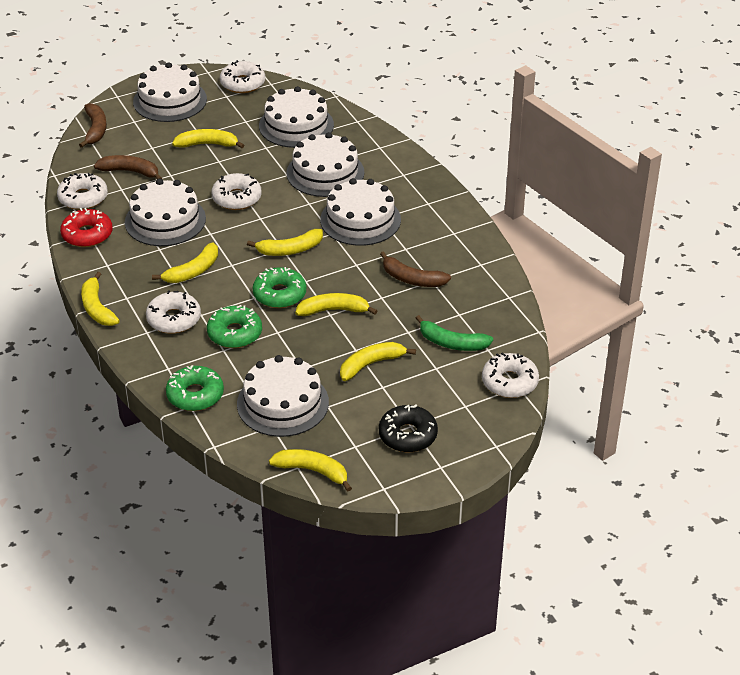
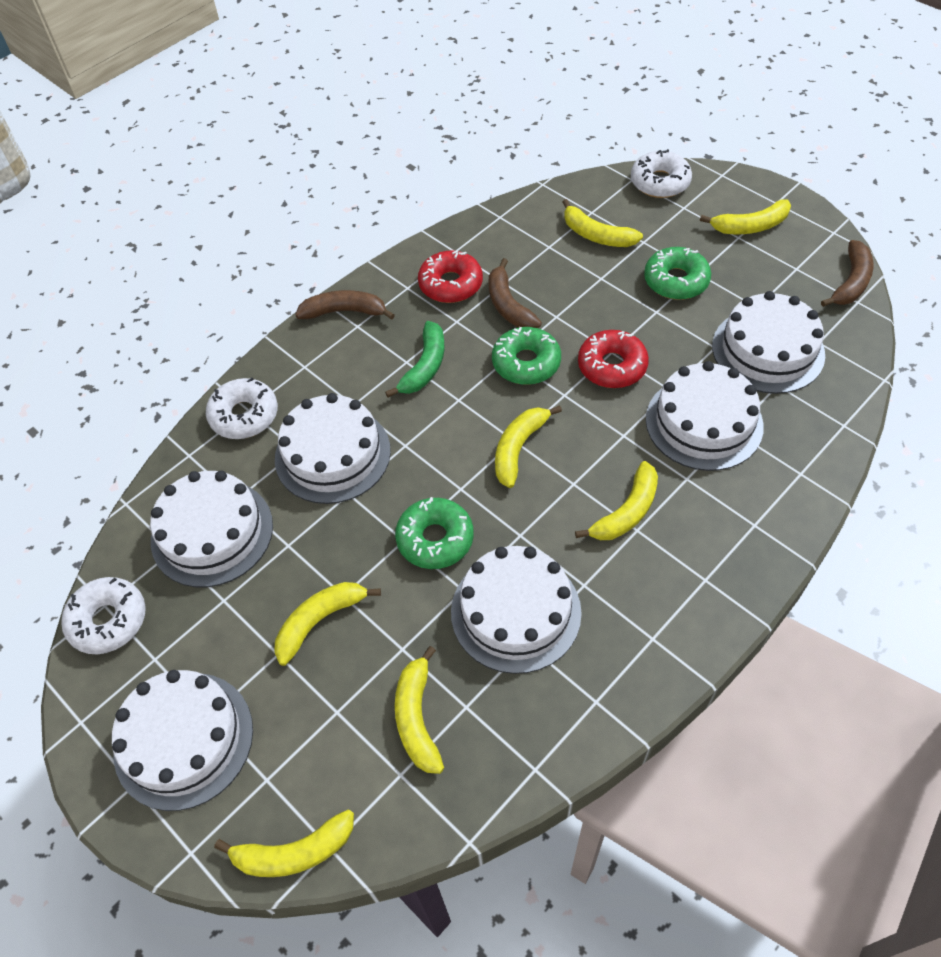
black donut: [379,404,438,452] = 1 -> none = 0
red donut: [60,208,113,247] = 1 -> [418,250,483,303] [578,330,649,388] = 2
white donut: [57,173,108,210] [146,290,201,334] [211,173,262,210] [220,60,265,93] [482,353,539,398] = 5 -> [61,577,146,654] [206,377,278,439] [631,149,692,198] = 3

